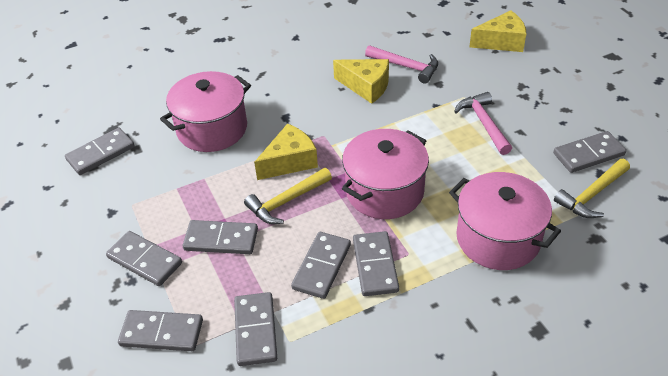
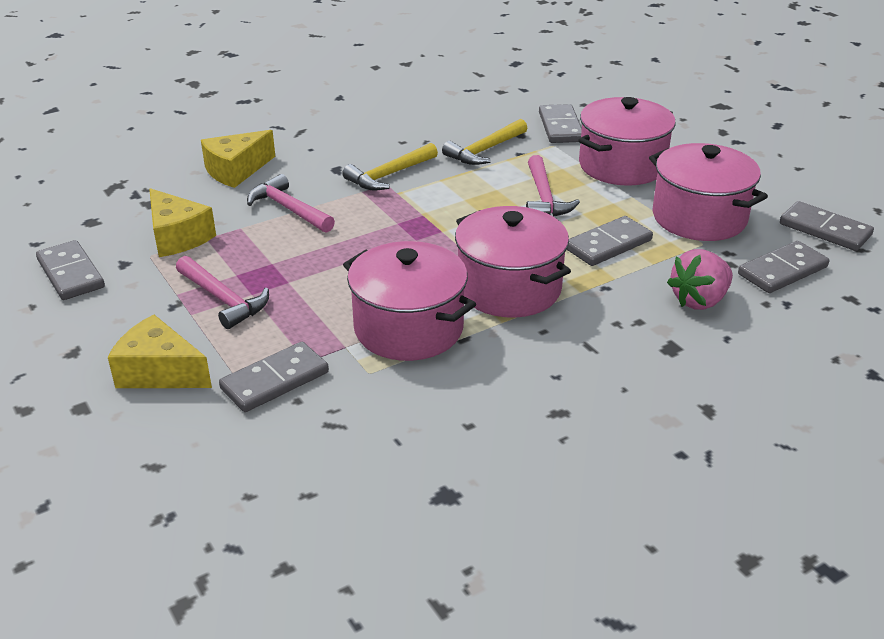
grey domino: [65,128,135,175] [106,231,182,286] [118,310,203,351] [183,220,258,254] [234,292,277,366] [291,232,351,299] [353,231,399,296] [553,131,626,173] = 8 -> [36,240,105,300] [219,342,329,412] [539,104,582,143] [567,216,653,266] [738,241,829,293] [780,201,874,251] = 6
pink hammer: [365,45,438,84] [454,92,512,155] = 2 -> [176,256,269,329] [247,174,335,233] [526,155,580,217] = 3
pink pot: [160,71,251,152] [342,129,429,219] [449,172,561,270] = 3 -> [343,241,476,361] [455,206,571,318] [578,97,676,186] [649,143,768,241] = 4
pink strawberry: none = 0 -> [667,249,733,310] = 1

